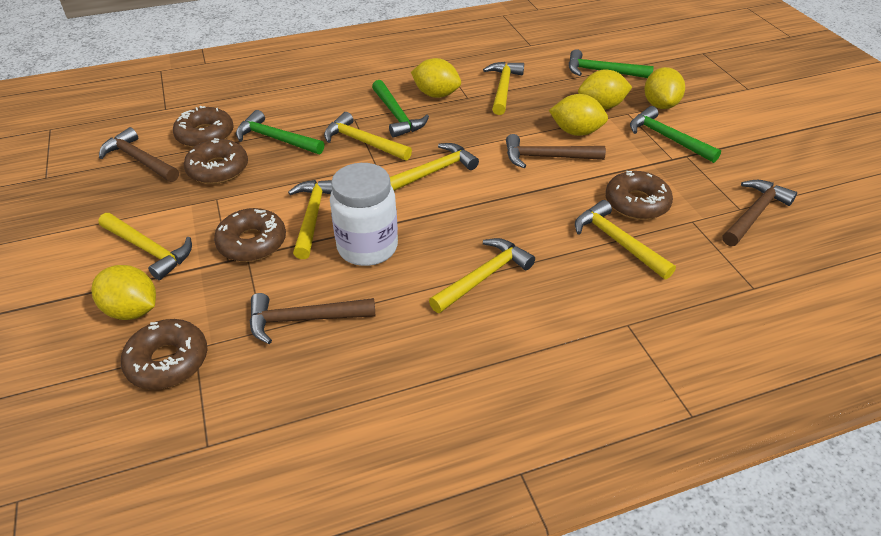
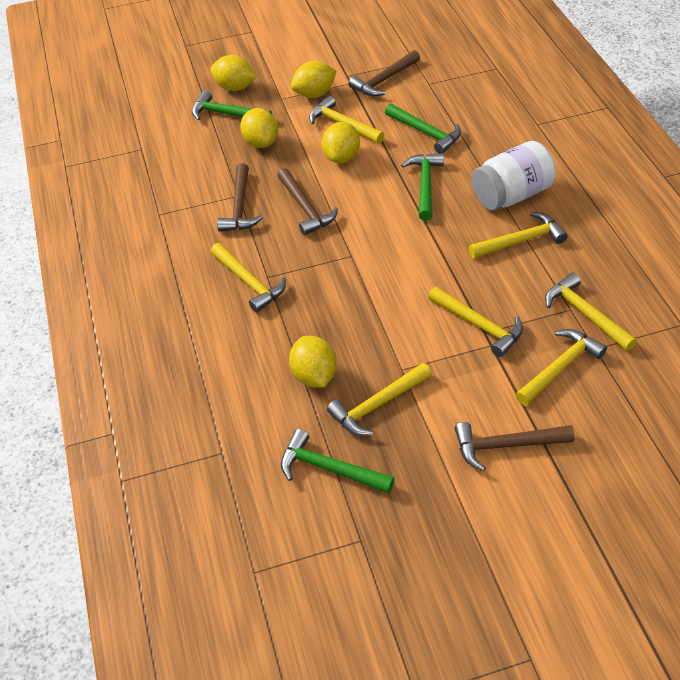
brown donut: [121,319,207,390] [173,106,234,148] [184,138,248,184] [214,208,286,262] [605,171,673,220] = 5 -> none = 0

